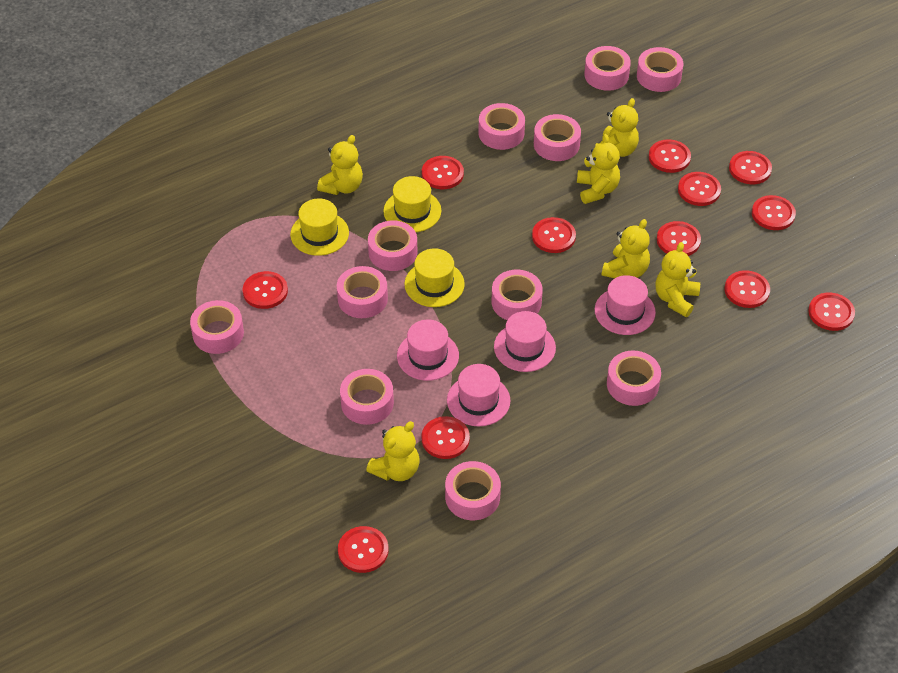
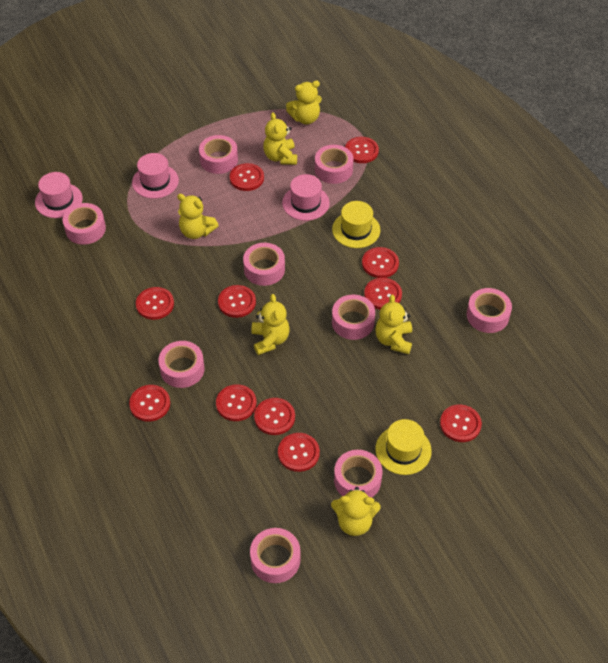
pink hat: [397,320,459,381] [447,364,511,427] [494,311,556,372] [595,275,656,335] = 4 -> [35,172,83,218] [132,153,179,199] [282,174,330,221] = 3
pink tape: [190,300,244,354] [337,266,388,318] [340,369,394,425] [368,220,417,271] [445,461,501,520] [478,103,525,150] [492,270,543,320] [534,114,581,161] [584,46,631,91] [607,351,661,406] [637,47,683,92] = 11 -> [63,203,106,245] [158,341,205,388] [199,135,238,174] [243,243,285,286] [250,528,300,583] [315,145,353,184] [332,295,375,340] [334,450,382,498] [467,288,512,333] = 9
red button: [243,271,288,309] [338,526,389,573] [422,156,464,189] [422,416,470,459] [532,217,576,253] [649,139,691,173] [657,221,701,256] [678,172,721,206] [725,270,770,308] [729,151,772,184] [752,195,796,230] [808,293,855,331] = 12 -> [129,385,170,422] [136,287,174,320] [216,384,257,421] [218,285,256,318] [230,163,264,191] [254,398,295,435] [278,433,320,472] [345,137,379,163] [362,247,399,278] [364,278,402,310] [440,405,482,442] = 11
yellow hat: [290,199,349,256] [384,176,441,232] [405,248,465,307] = 3 -> [332,201,380,248] [375,419,432,475] = 2

